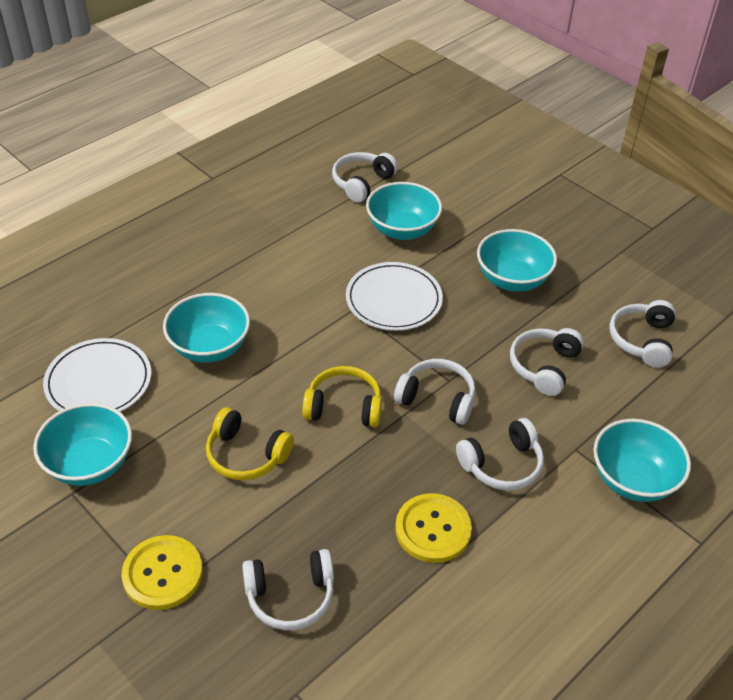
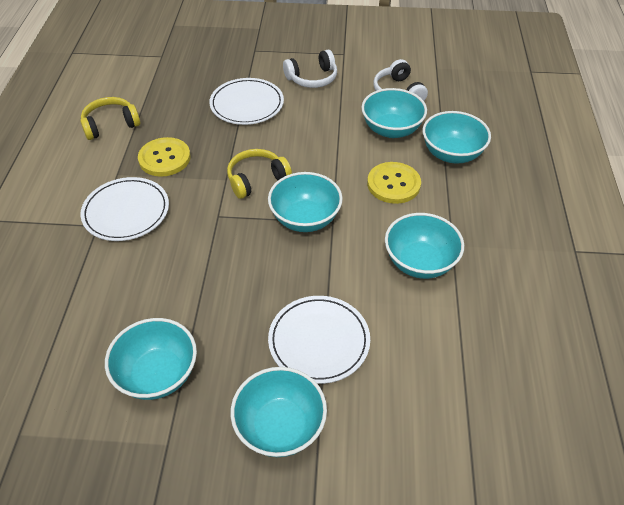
turquoise bowl: [33,403,132,486] [163,293,250,363] [366,182,442,240] [477,229,557,292] [593,419,691,502] = 5 -> [105,318,197,400] [231,367,327,457] [268,172,343,232] [361,88,427,138] [385,213,464,279] [423,111,491,164] = 6
white headphones: [242,549,334,630] [332,152,398,203] [394,359,475,425] [456,418,544,490] [510,328,584,396] [609,300,675,367] = 6 -> [283,50,337,88] [374,59,428,101] = 2
white plate: [43,338,151,412] [346,262,443,331] = 2 -> [80,177,169,241] [209,78,284,125] [268,296,370,384] = 3

